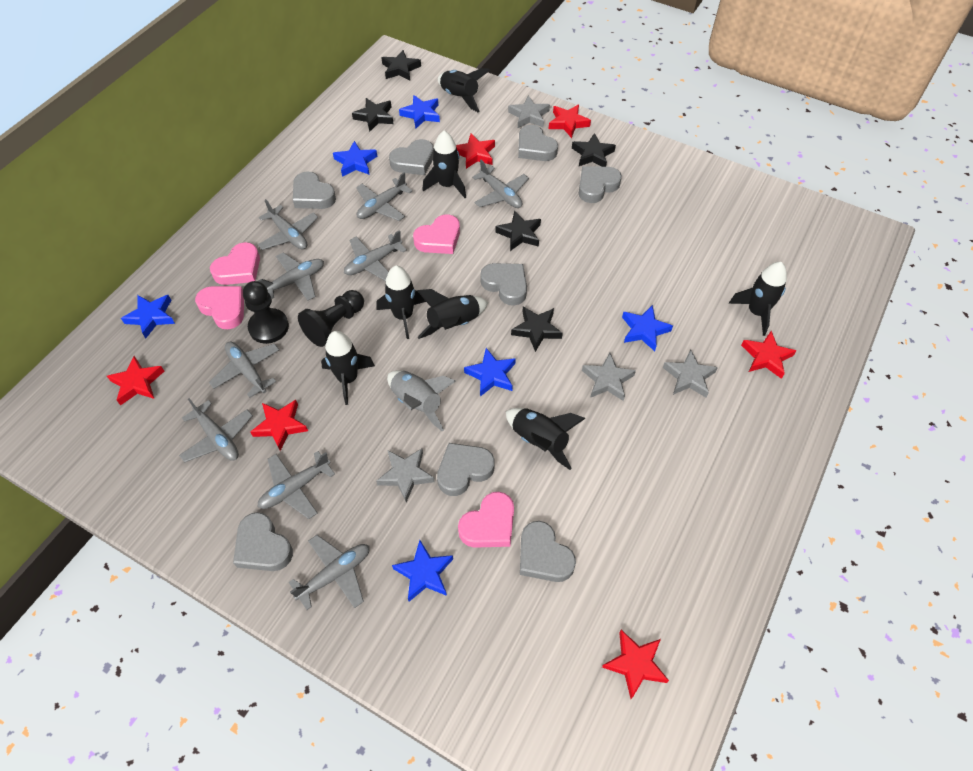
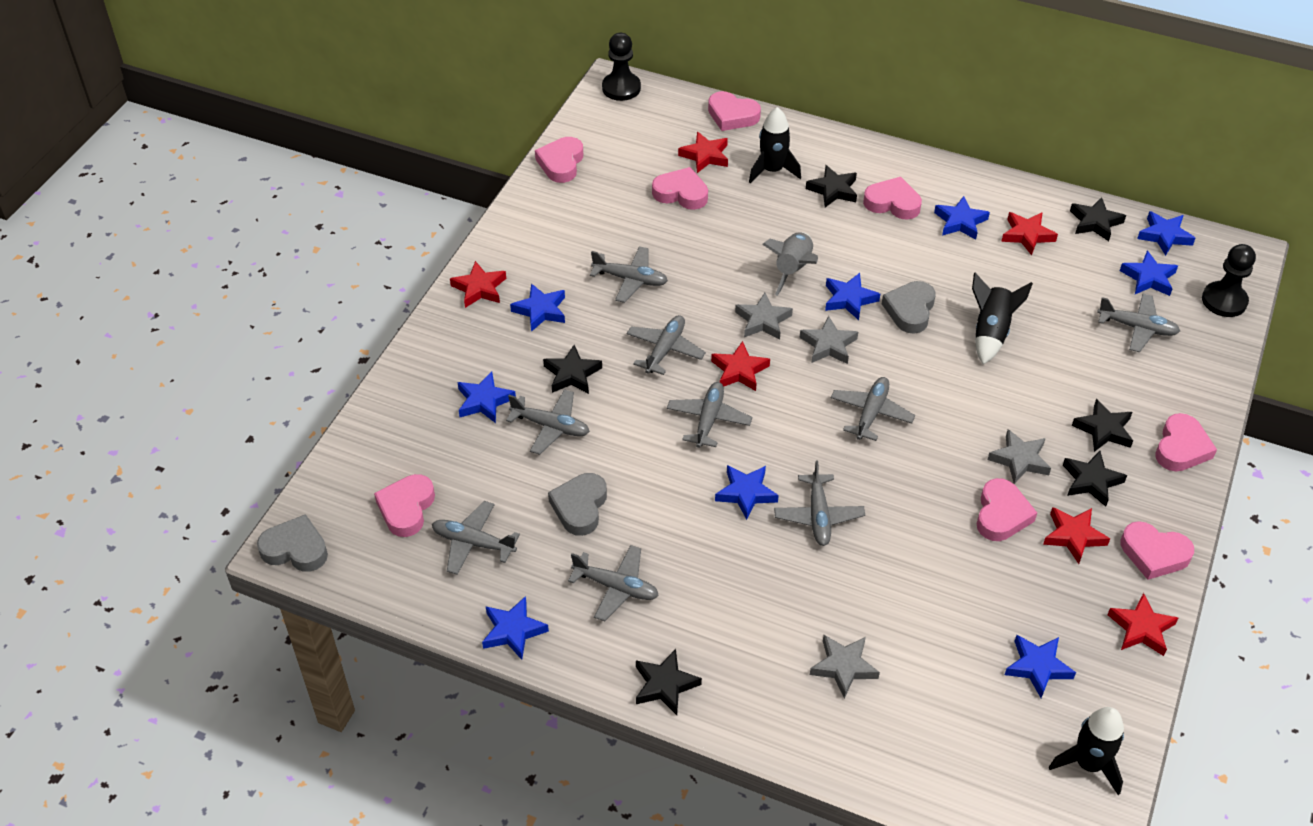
black rocket: [321,331,375,405] [377,266,426,339] [417,289,488,339] [422,131,466,198] [438,68,490,112] [506,408,586,470] [729,262,787,336] = 7 -> [749,107,801,183] [972,273,1033,365] [1049,707,1124,795] = 3
black star: [352,98,393,132] [381,50,421,80] [495,211,541,251] [511,307,563,352] [572,133,616,167] = 5 -> [543,345,602,394] [636,649,702,715] [806,165,857,207] [1063,451,1127,506] [1070,197,1126,241] [1072,399,1133,452] = 6
blue star: [121,295,175,338] [333,141,377,177] [392,540,453,602] [399,95,440,129] [464,348,516,397] [622,305,673,351] = 6 -> [457,371,516,423] [482,596,549,660] [510,283,565,332] [715,465,779,520] [825,273,880,320] [934,196,990,240] [1005,635,1076,698] [1120,251,1178,296] [1137,211,1195,256] = 9
grey heart: [233,512,293,571] [293,171,336,209] [389,139,434,175] [437,443,495,496] [480,263,527,306] [518,125,558,161] [520,521,576,582] [579,166,622,203] = 8 -> [257,514,328,572] [548,473,607,536] [882,281,935,334] = 3
pink heart: [195,286,244,329] [210,242,260,285] [413,215,460,254] [458,492,514,548] = 4 -> [374,474,435,537] [535,137,583,183] [652,167,708,210] [708,91,761,131] [863,177,922,220] [977,478,1037,541] [1121,521,1194,580] [1156,413,1217,471] = 8

